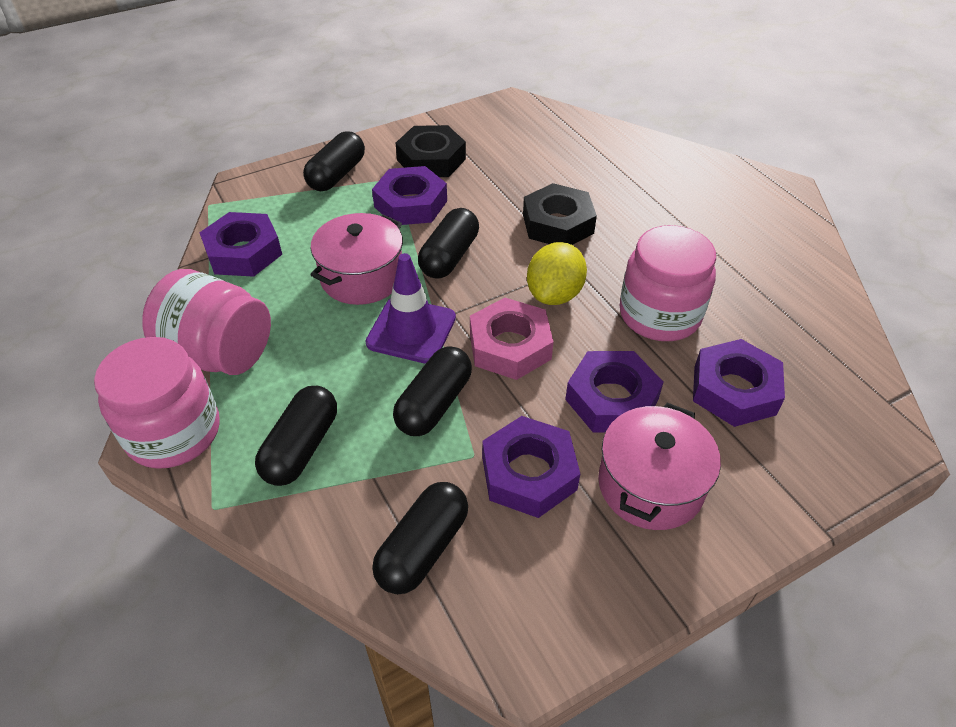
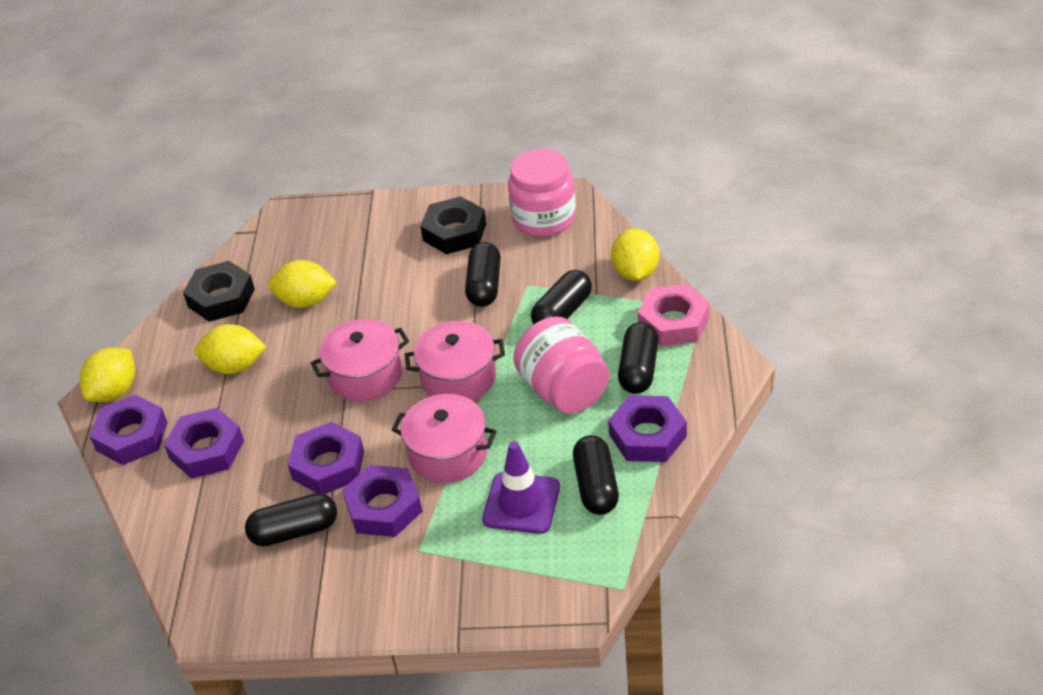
pink jar: [94,337,220,469] [142,269,271,375] [619,225,716,341] = 3 -> [508,149,576,237] [513,316,610,414] = 2
pink pot: [310,213,403,305] [598,403,721,530] = 2 -> [311,319,409,402] [392,394,497,483] [405,321,505,401] = 3
yellow lemon: [527,242,587,305] = 1 -> [79,347,135,402] [195,324,266,374] [268,260,337,308] [611,228,659,281] = 4

